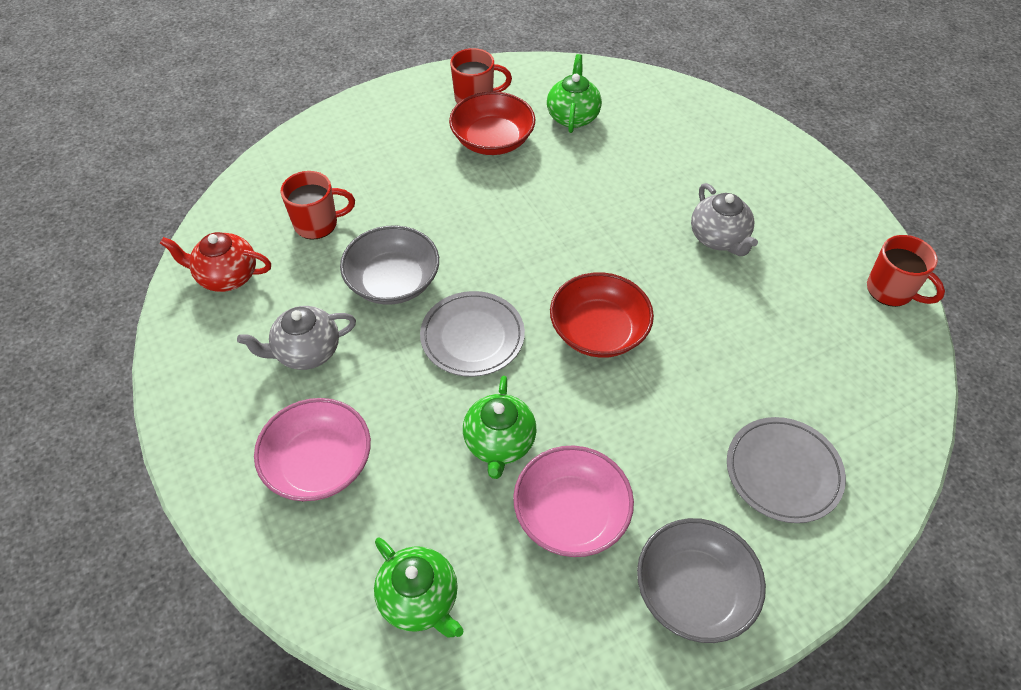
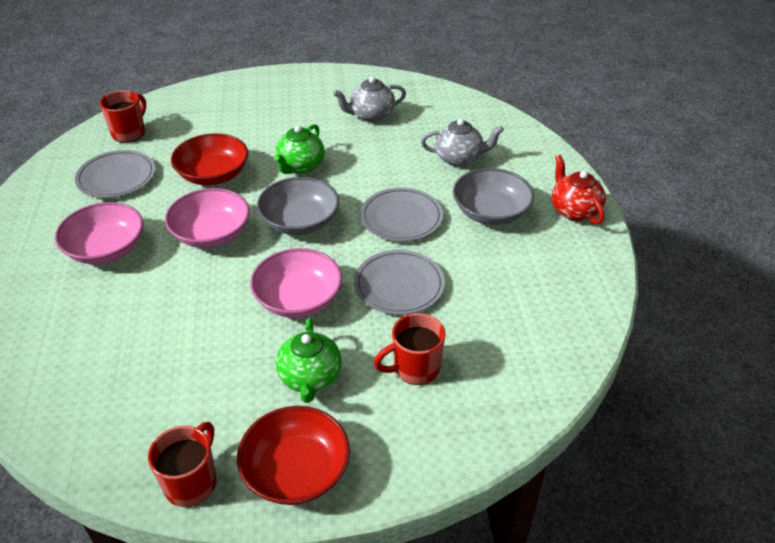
green teapot: [374,538,464,637] [463,376,537,479] [547,54,602,133] = 3 -> [274,124,325,174] [276,318,342,403] = 2
grey plate: [420,291,525,377] [727,417,846,523] = 2 -> [75,150,155,198] [354,250,445,315] [360,187,443,241] = 3
pink bowl: [254,398,371,501] [513,446,634,557] = 2 -> [55,202,143,264] [165,188,250,248] [250,248,342,318] = 3

